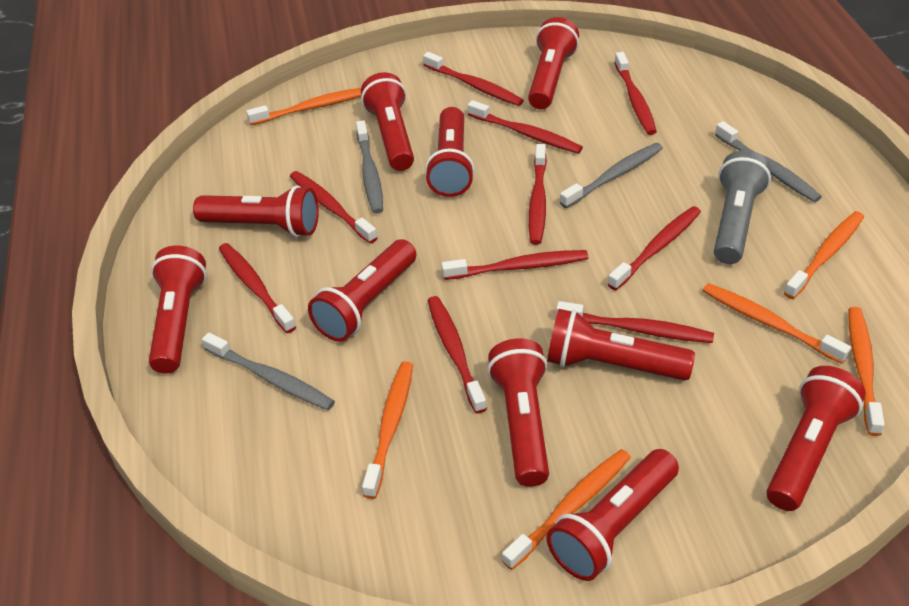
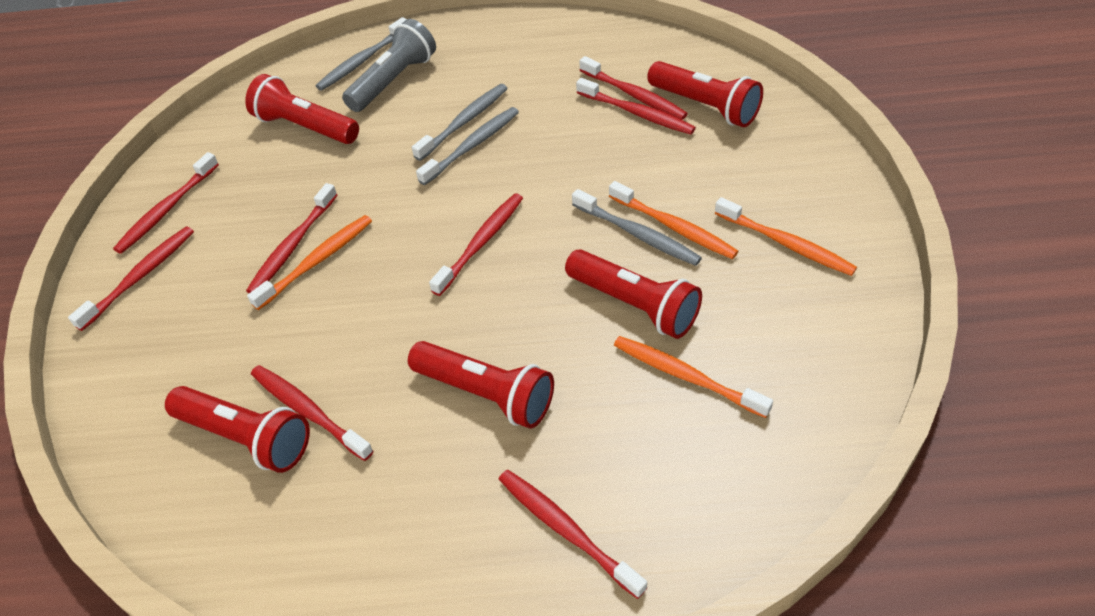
orange toothbrush: [246,88,361,125] [362,361,413,499] [502,449,631,570] [702,283,851,364] [784,211,864,299] [849,307,885,436] = 6 -> [247,215,372,310] [609,181,738,259] [614,336,773,418] [715,197,857,276] = 4
red flashlight: [149,246,207,374] [193,185,319,237] [308,239,416,342] [361,72,414,171] [425,107,475,197] [487,338,549,487] [528,17,579,109] [547,309,695,381] [547,449,679,581] [766,366,866,511] = 10 -> [165,386,310,473] [245,74,359,144] [408,341,554,429] [565,249,702,339] [647,61,763,127] = 5
red toothbrush: [219,243,296,333] [290,171,378,244] [423,52,524,106] [427,296,487,413] [441,250,588,280] [467,100,583,154] [529,144,547,245] [556,301,714,343] [608,206,701,290] [614,52,657,135] = 10 -> [68,226,194,331] [113,152,219,254] [246,183,337,293] [251,365,374,461] [429,194,523,296] [499,470,647,599] [576,78,696,135] [579,56,688,120] = 8

